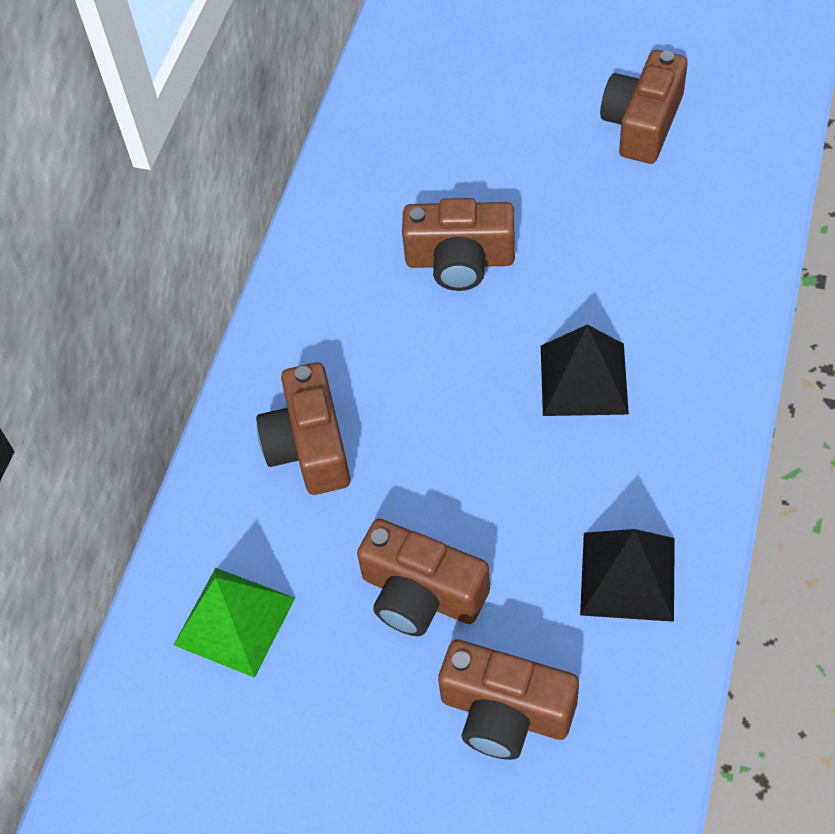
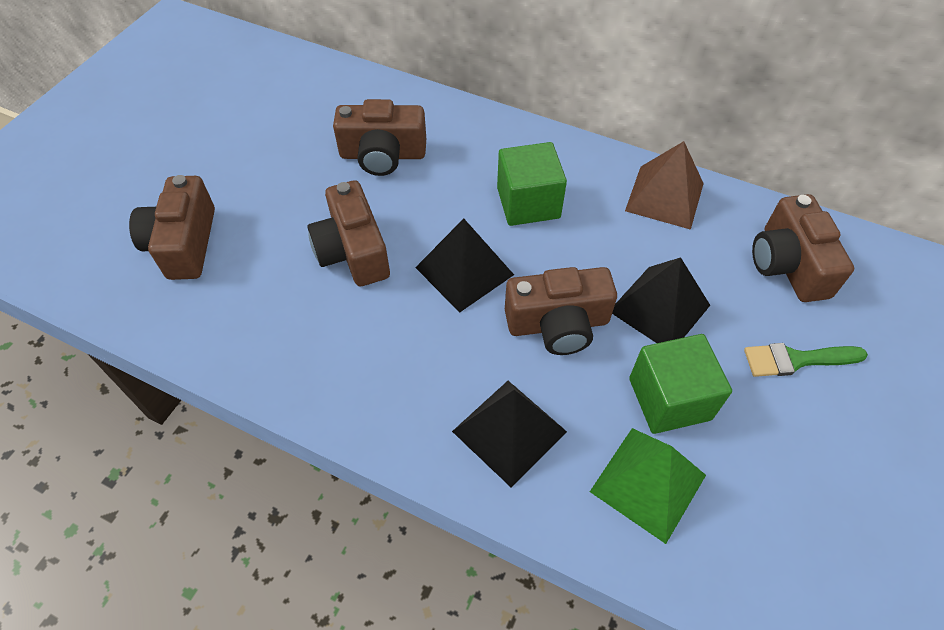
black pyramid: [541,324,629,416] [580,529,675,622] = 2 -> [415,219,514,313] [452,381,567,488] [612,257,710,343] = 3
brown pyramid: none = 0 -> [625,141,704,230] = 1
green brush: none = 0 -> [744,343,868,377] = 1
green cube: none = 0 -> [497,142,567,226] [629,334,732,434] = 2

